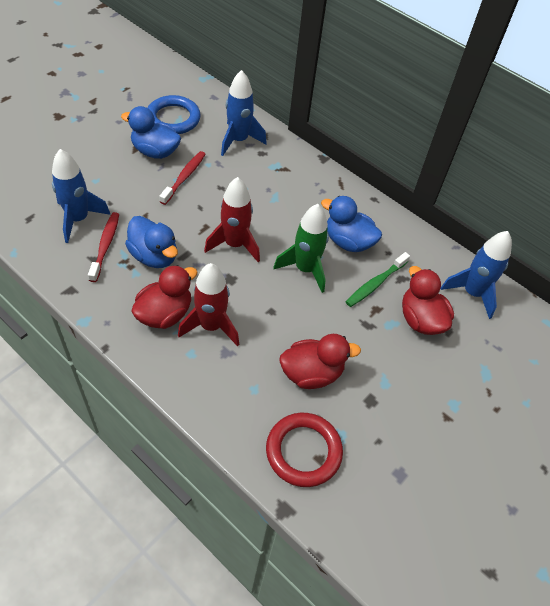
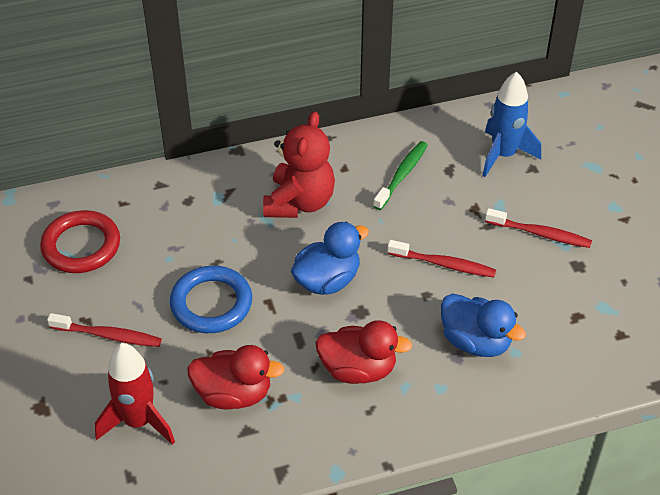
blue duck: [121,106,181,159] [125,216,178,268] [321,196,382,252] = 3 -> [291,222,369,295] [441,293,526,357] = 2
blue rocket: [52,149,111,243] [221,70,267,156] [441,231,512,319] = 3 -> [482,71,541,177] = 1
green rocket: [273,204,329,293] = 1 -> none = 0
red duck: [131,265,198,329] [279,334,361,389] [402,266,454,335] = 3 -> [187,345,284,410] [315,320,412,384] = 2
red rocket: [178,263,239,346] [204,177,260,262] = 2 -> [95,343,175,445] = 1
red teddy bear: none = 0 -> [263,111,335,218] = 1
red toothbrush: [88,212,119,282] [159,151,206,205] = 2 -> [47,313,162,347] [387,240,496,277] [485,208,592,248] = 3

